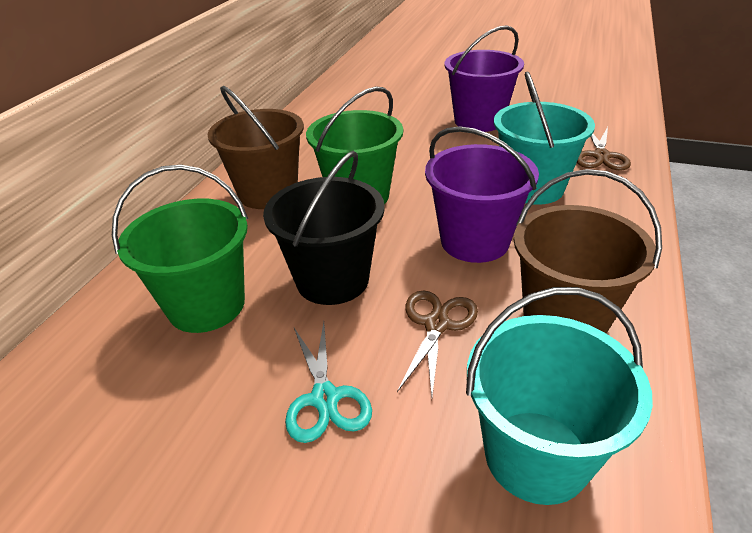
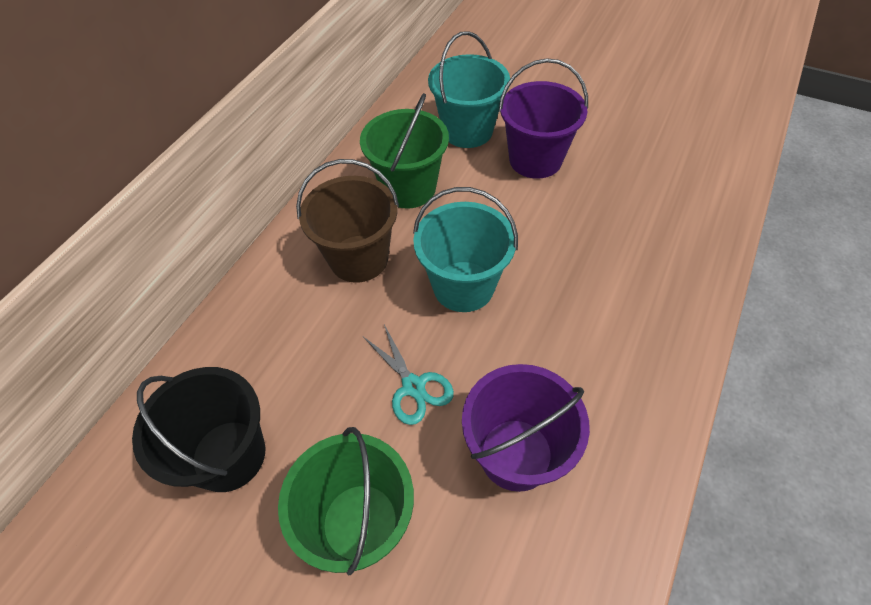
brown bucket: [208,86,304,209] [514,169,662,334] = 2 -> [296,159,399,283] = 1
brown scissors: [397,291,478,397] [577,127,631,171] = 2 -> none = 0

